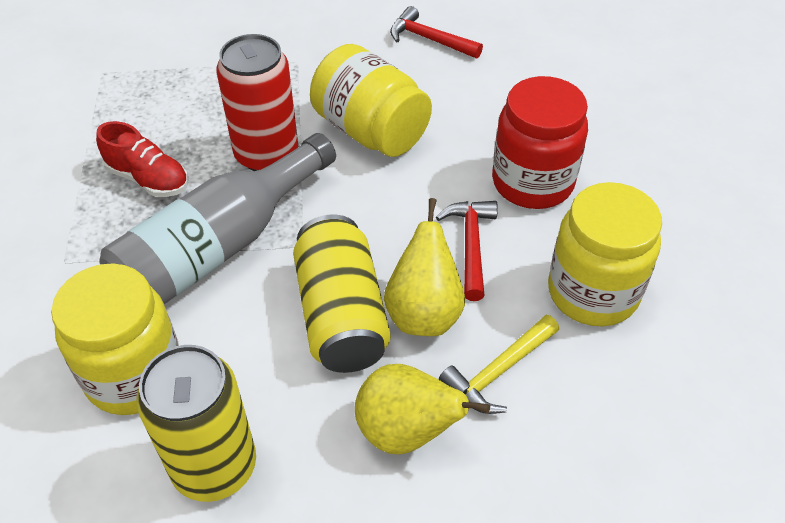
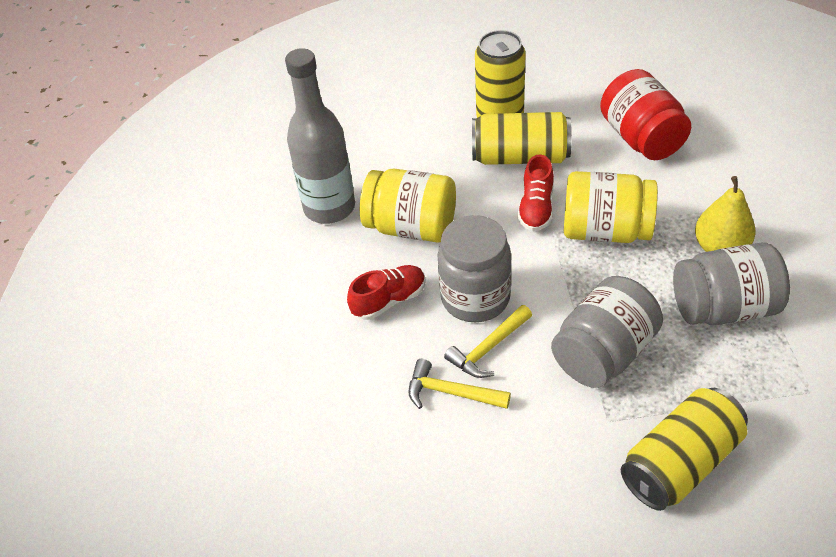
grey jar: none = 0 -> [437,215,512,322] [551,276,663,388] [673,242,790,325] = 3
red can: [216,34,298,171] = 1 -> none = 0
red hammer: [390,6,483,59] [436,201,498,301] = 2 -> none = 0
red shoe: [96,121,188,197] = 1 -> [347,265,426,320] [518,154,554,231] = 2
yellow can: [137,345,256,502] [293,215,391,373] = 2 -> [472,112,572,165] [475,30,526,118] [621,388,748,511] = 3
yellow hammer: [439,315,559,414] = 1 -> [408,359,511,409] [444,305,532,378] = 2
yellow jar: [51,263,179,415] [310,44,432,157] [548,182,662,326] = 3 -> [360,169,456,243] [564,171,658,243] = 2
yellow pear: [355,364,490,454] [384,198,465,336] = 2 -> [695,176,756,252] = 1

